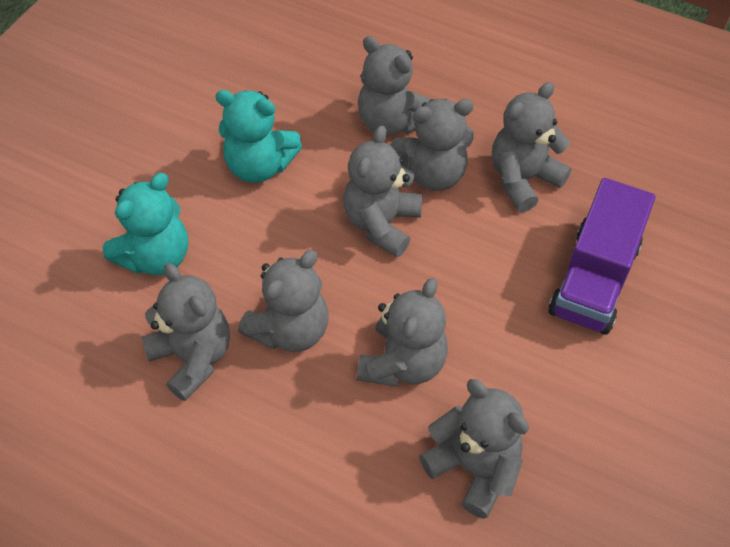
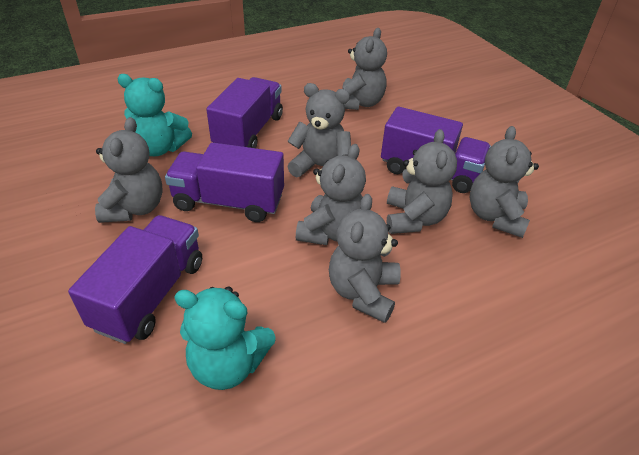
grey teddy bear: [141,263,230,401] [238,250,329,352] [343,125,423,257] [357,278,448,387] [358,36,431,136] [390,99,474,191] [419,379,529,519] [492,82,571,212] = 8 -> [95,117,163,223] [287,83,351,177] [296,144,366,245] [329,194,401,323] [342,28,387,110] [387,129,457,234] [469,126,539,238] = 7
purple truck: [548,178,655,335] = 1 -> [68,215,202,344] [165,142,284,222] [206,77,283,148] [381,106,491,193] = 4

